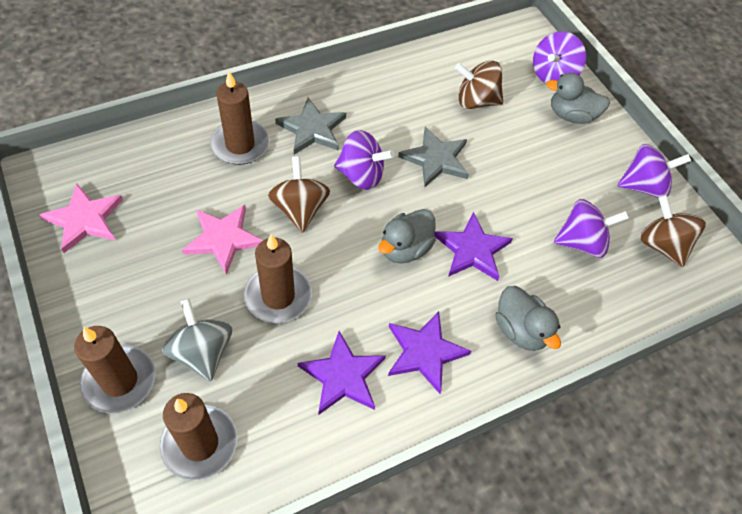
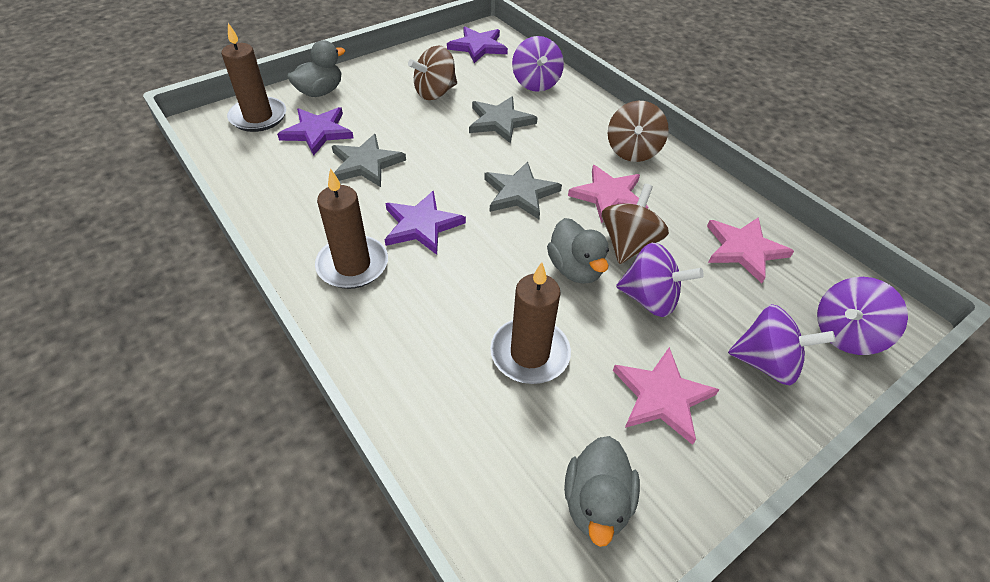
brown candle: [74,326,155,413] [160,393,237,480] [210,71,269,165] [244,234,312,323] = 4 -> [221,23,286,132] [315,168,388,289] [490,262,571,384] = 3
grey spinning top: [162,298,232,381] = 1 -> none = 0
grey star: [275,98,346,154] [398,127,469,187] = 2 -> [332,134,406,187] [469,96,538,144] [484,161,562,219] = 3
pink star: [39,183,123,253] [182,205,263,275] = 2 -> [568,165,649,224] [613,347,720,445] [707,217,794,283] = 3

